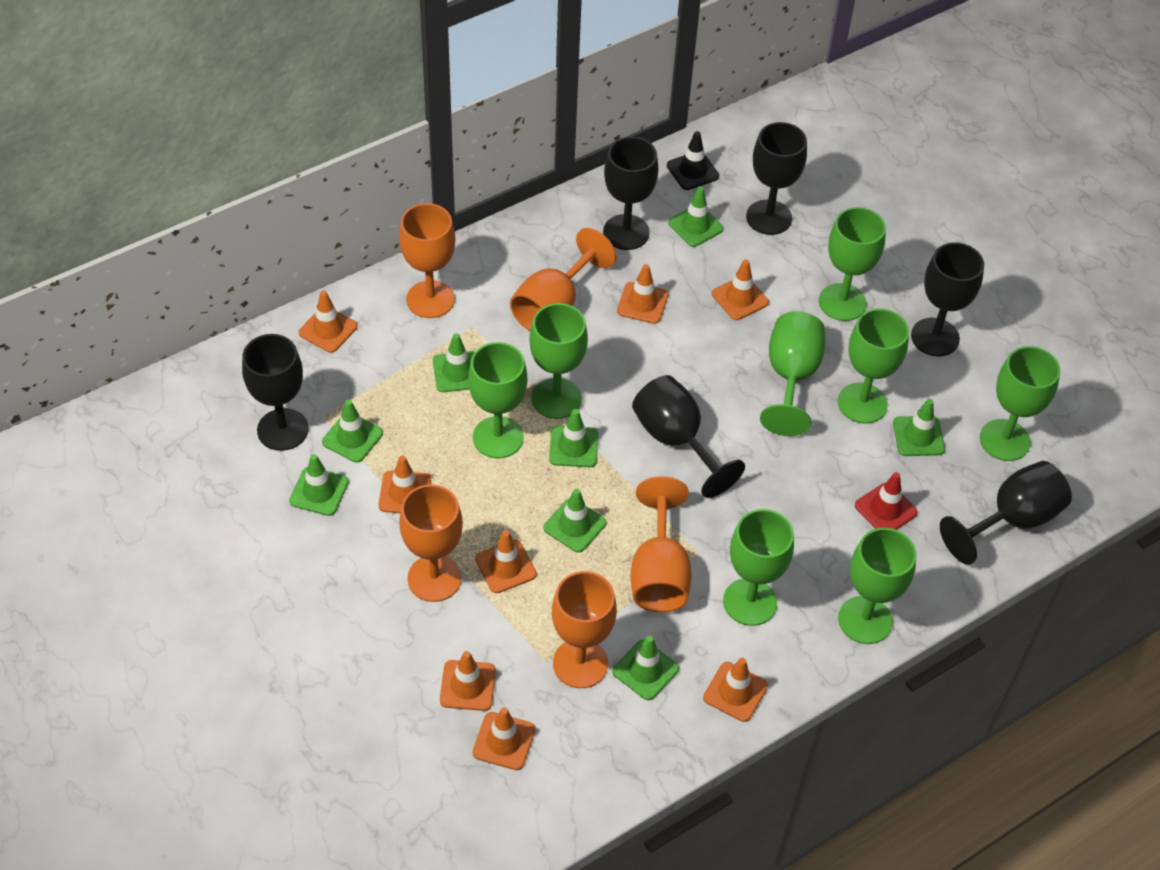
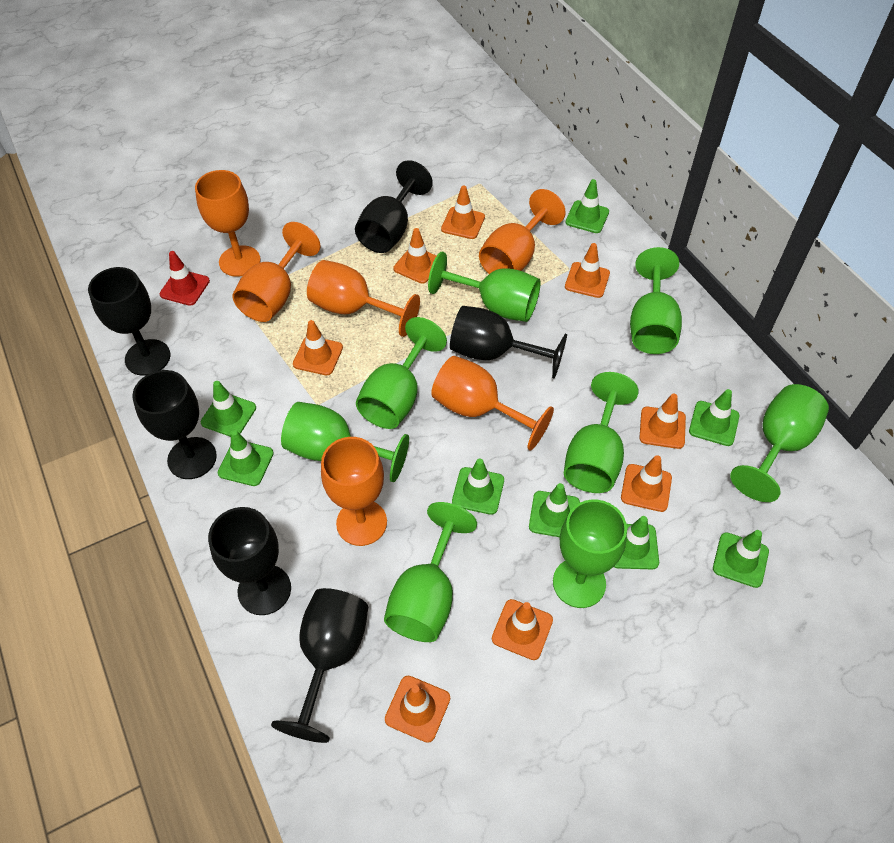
black traffic cone: [667,131,719,190] = 1 -> none = 0
orange goblet: [399,203,456,318] [399,484,463,602] [510,228,616,331] [552,571,617,688] [631,476,692,612] = 5 -> [195,170,261,277] [232,222,321,322] [307,260,420,337] [321,437,387,546] [431,356,554,450] [479,189,566,274] = 6

